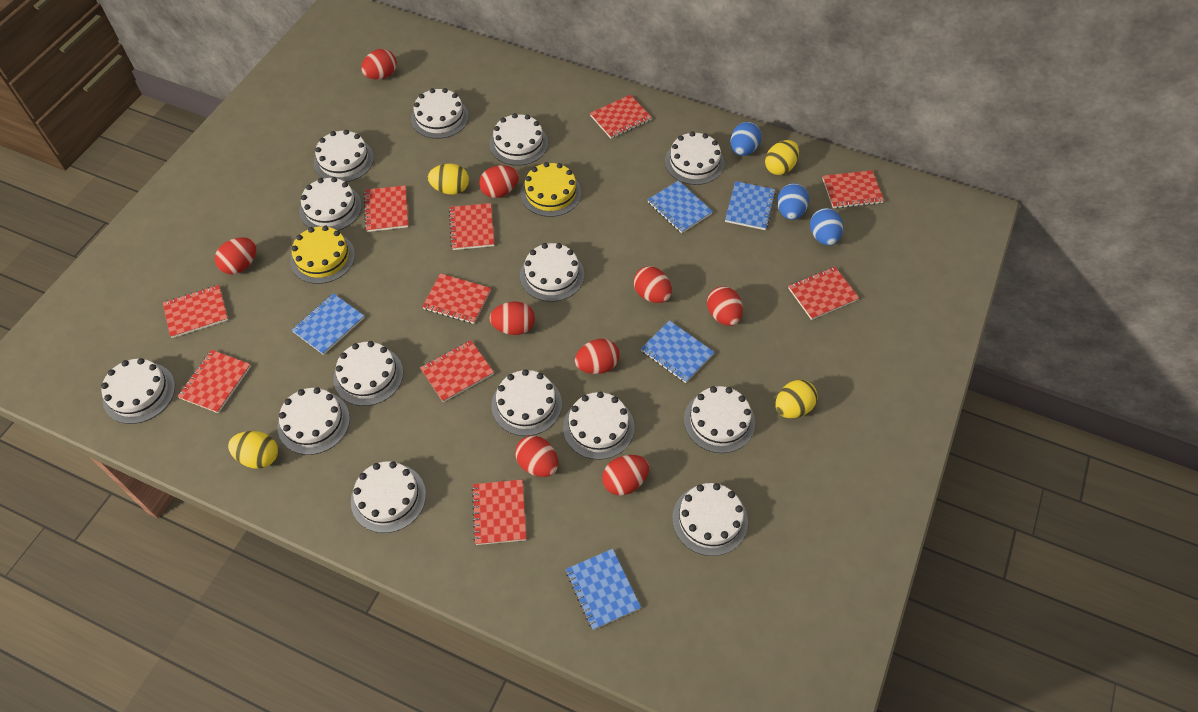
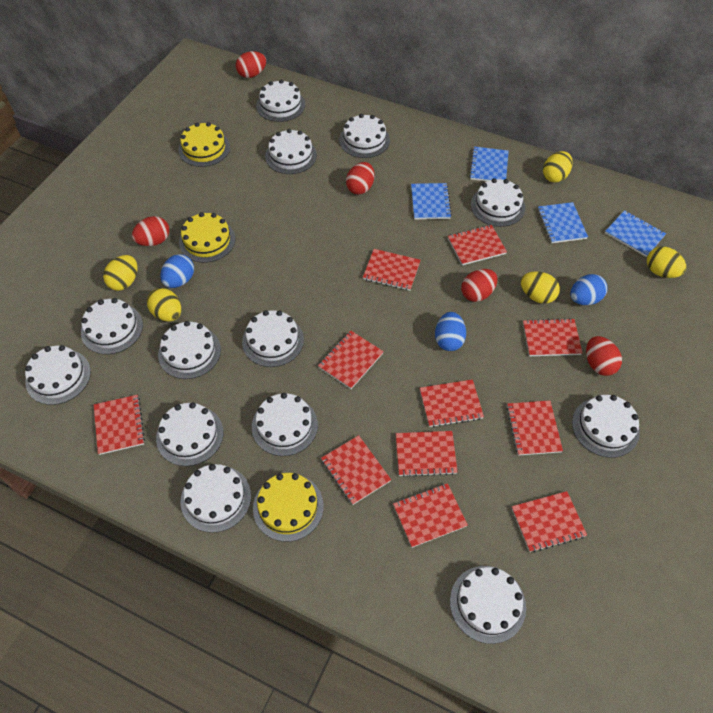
blue notebook: [292,293,364,355] [566,549,641,630] [641,320,714,383] [647,180,713,233] [725,181,776,230] = 5 -> [411,183,452,220] [469,147,509,181] [537,202,588,243] [605,210,666,257] = 4
red egg: [215,237,256,274] [361,49,397,80] [479,165,519,198] [489,302,535,335] [515,435,558,477] [575,339,620,374] [602,455,649,495] [634,266,672,303] [707,286,743,326] = 9 -> [132,216,169,246] [236,51,266,78] [346,162,374,194] [461,269,498,302] [586,336,622,376] = 5
red notebook: [163,285,228,338] [177,350,251,413] [364,185,408,232] [420,340,494,402] [422,273,491,324] [449,203,494,250] [472,480,527,545] [590,95,652,139] [788,267,859,320] [822,170,884,209] = 10 -> [94,395,145,455] [318,331,384,389] [321,435,391,505] [363,249,421,291] [393,483,468,548] [396,431,458,477] [420,379,484,427] [448,225,507,265] [506,400,563,456] [511,491,587,552] [523,318,582,356] = 11
white cake: [101,358,175,424] [278,387,350,455] [299,177,362,231] [314,130,374,182] [333,341,403,406] [351,461,426,533] [411,88,469,139] [489,113,548,166] [492,369,562,436] [520,243,584,302] [563,392,634,460] [665,132,724,185] [672,483,748,556] [684,386,755,453] = 14 -> [25,345,91,405] [81,298,143,354] [156,402,223,466] [158,321,221,379] [181,464,251,533] [242,310,304,367] [252,393,318,456] [256,79,305,122] [265,129,317,174] [339,114,390,158] [450,566,526,644] [471,178,525,227] [572,395,640,458] = 13
yellow cake: [290,226,355,284] [520,162,581,217] = 2 -> [178,122,230,167] [179,212,235,263] [253,473,324,542] = 3
yellow egg: [228,431,278,469] [428,163,469,195] [765,140,799,175] [775,380,818,418] = 4 -> [103,255,138,291] [147,288,181,321] [521,271,560,304] [543,151,573,183] [647,246,686,278] = 5

